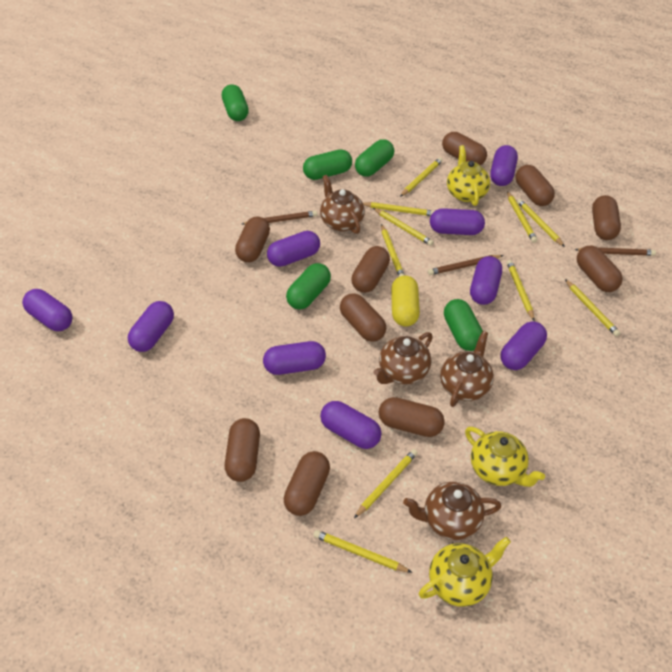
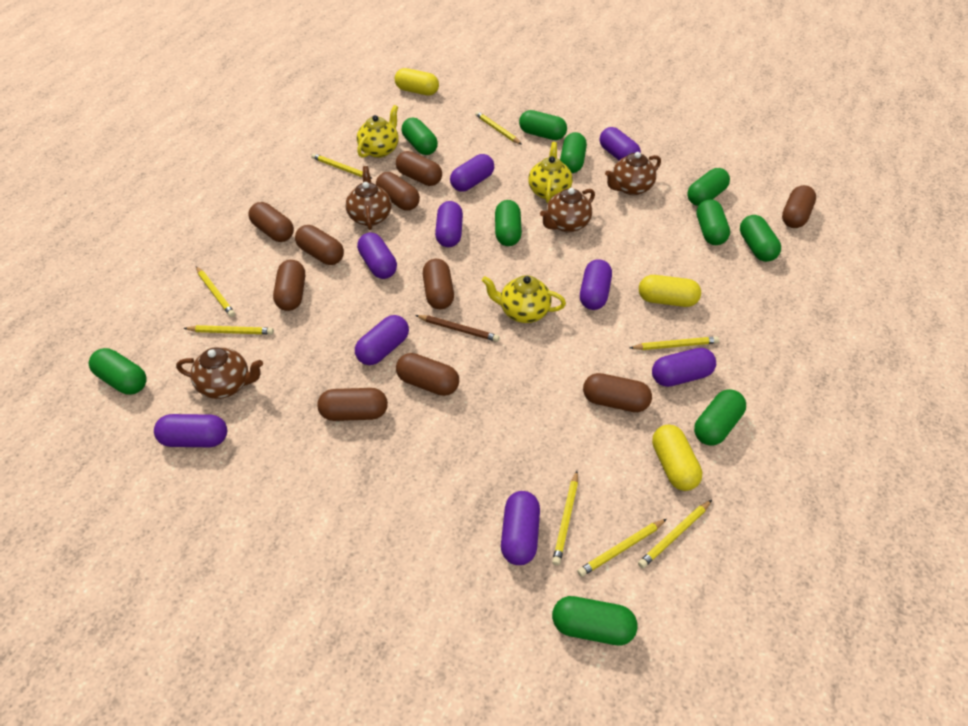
brown pencil: [242,211,317,225] [428,255,503,275] [575,247,656,256] = 3 -> [415,315,499,342] = 1
green capsule: [222,84,249,121] [286,263,331,310] [303,149,352,180] [355,139,394,177] [444,299,483,351] = 5 -> [89,348,147,395] [402,118,438,155] [495,200,522,246] [519,110,567,140] [552,596,637,645] [560,132,587,173] [687,168,730,206] [694,389,746,446] [696,199,730,245] [740,215,781,262] = 10
yellow capsule: [391,276,420,327] = 1 -> [395,68,439,96] [639,275,701,307] [652,425,702,491] = 3
yellow pencil: [313,530,412,573] [354,449,418,518] [363,202,434,216] [373,208,434,246] [381,224,405,277] [400,157,443,197] [507,191,537,243] [507,260,534,321] [517,199,565,247] [565,279,620,337] = 10 -> [184,325,274,335] [196,266,235,317] [312,153,372,178] [475,111,522,145] [552,471,578,566] [577,519,667,577] [629,336,719,350] [638,500,712,568] = 8

